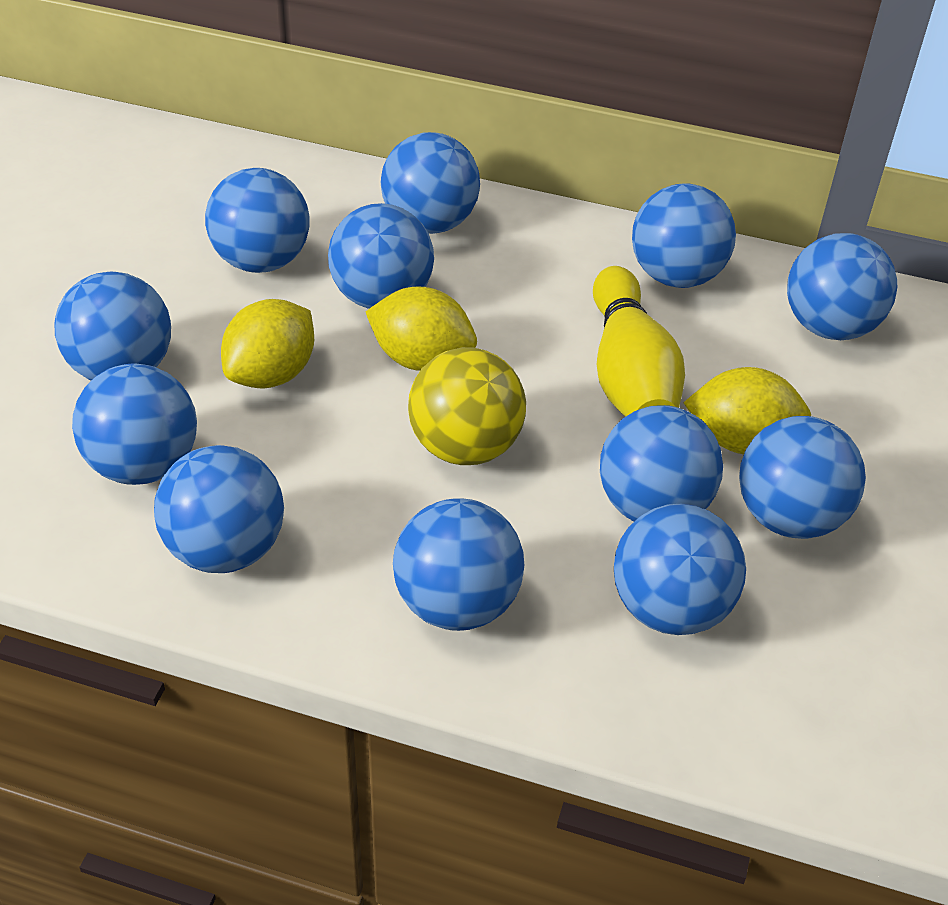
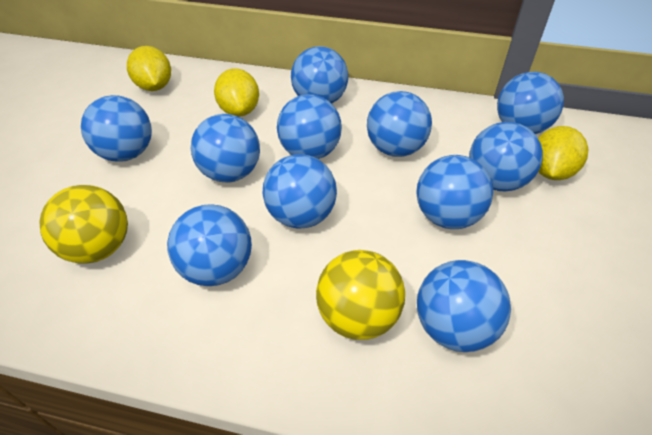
blue ball: [54,271,171,380] [72,364,197,485] [154,445,284,573] [205,168,310,273] [328,203,434,309] [381,132,480,234] [393,498,524,631] [600,405,723,521] [614,504,746,635] [632,184,736,288] [739,416,866,539] [787,233,897,340] = 12 -> [81,95,152,162] [167,204,252,286] [191,114,260,182] [263,154,337,229] [277,94,342,159] [291,46,348,104] [367,91,432,157] [417,155,493,229] [417,260,511,352] [469,122,543,191] [497,72,564,134] = 11
yellow ball: [408,347,526,465] = 1 -> [39,185,128,264] [316,250,405,340] = 2
yellow bowling pin: [593,266,685,417] = 1 -> none = 0

